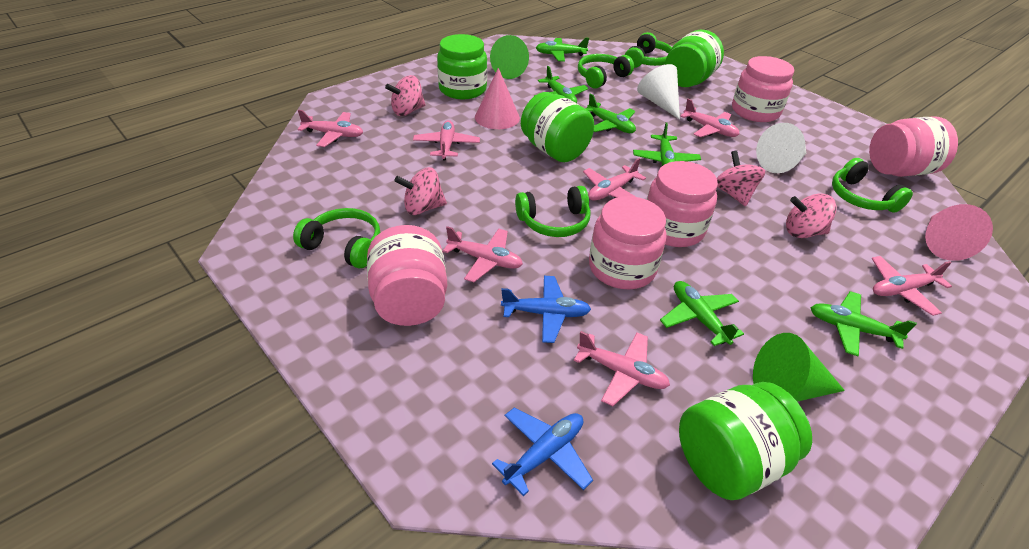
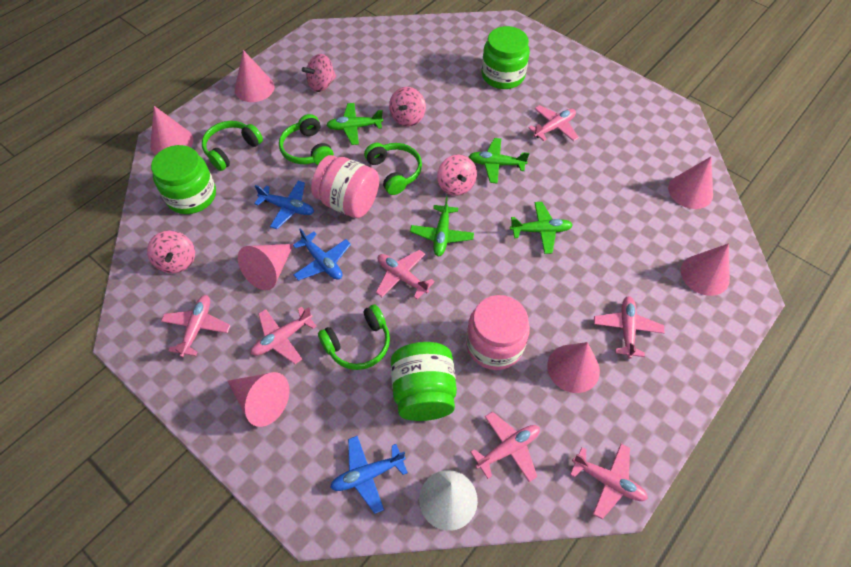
blue plane: [492,407,593,496] [501,276,591,343] = 2 -> [254,181,314,229] [293,228,351,281] [330,436,408,514] = 3
green cone: [490,35,529,79] [753,333,845,402] = 2 -> none = 0
green headphones: [293,208,380,268] [515,186,591,237] [578,54,634,89] [625,32,672,68] [832,158,913,213] = 5 -> [202,121,263,171] [279,114,334,165] [318,304,390,370] [364,143,422,195] = 4
green jar: [437,34,487,99] [521,92,594,162] [665,30,724,87] [679,382,812,500] = 4 -> [151,145,216,214] [391,342,457,421] [481,26,530,89] = 3
green plane: [534,66,588,103] [536,38,589,61] [585,93,636,133] [633,122,701,166] [660,281,744,346] [810,291,917,356] = 6 -> [327,103,383,145] [410,196,474,256] [468,138,529,183] [510,202,573,254] = 4
pink cone: [475,68,520,129] [925,204,993,261] = 2 -> [150,106,193,155] [227,372,289,427] [235,50,275,102] [238,244,294,290] [547,342,600,393] [668,157,713,209] [681,243,730,296] = 7
pink jar: [367,225,447,326] [589,196,667,289] [647,161,718,247] [732,56,794,122] [869,116,958,177] = 5 -> [311,155,379,218] [466,295,530,370] = 2
white cone: [637,64,680,120] [756,123,806,173] = 2 -> [419,470,478,531] = 1

